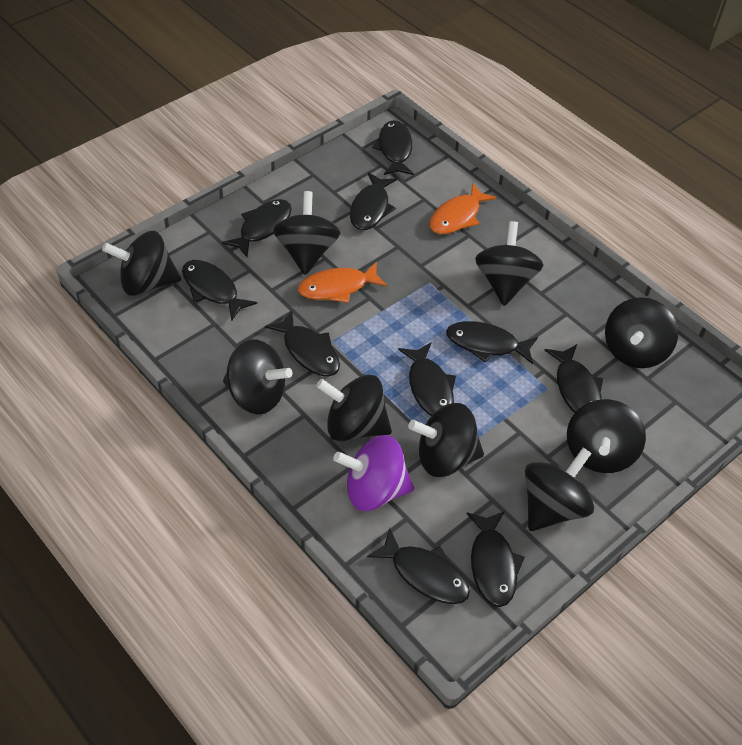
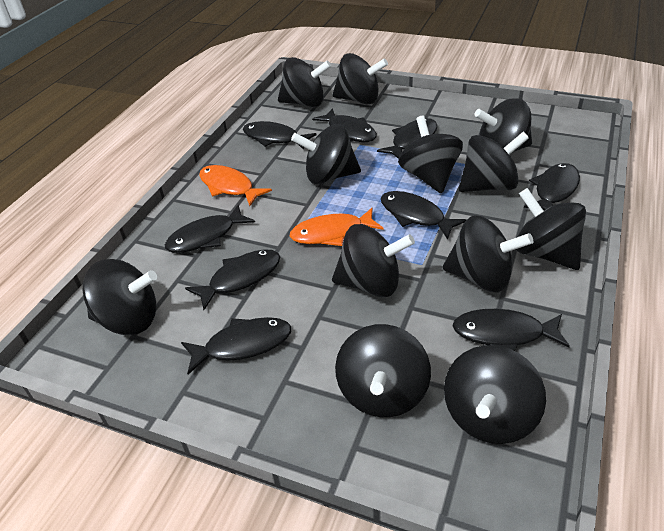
black fish: [182,260,257,321] [222,199,292,257] [265,311,340,377] [350,172,397,230] [367,528,470,604] [372,120,414,175] [398,342,456,416] [446,321,538,364] [466,511,525,607] [544,344,603,413] = 10 -> [165,205,255,253] [181,317,291,375] [185,249,280,310] [243,121,316,150] [312,108,377,142] [377,118,438,159] [381,191,466,239] [452,309,570,351] [524,163,580,210] = 9
black spinning top: [102,231,181,296] [223,339,293,415] [273,191,340,275] [316,375,392,441] [408,403,484,477] [475,221,543,306] [525,448,594,531] [567,399,646,473] [605,297,678,368] = 9 -> [83,259,157,335] [278,57,331,107] [291,124,361,184] [332,53,388,104] [332,224,415,297] [335,324,431,417] [398,116,463,193] [443,215,533,292] [444,345,546,444] [459,131,529,192] [474,98,532,154] [516,188,586,270] = 12
purple spinning top: [333,435,414,511] = 1 -> none = 0

